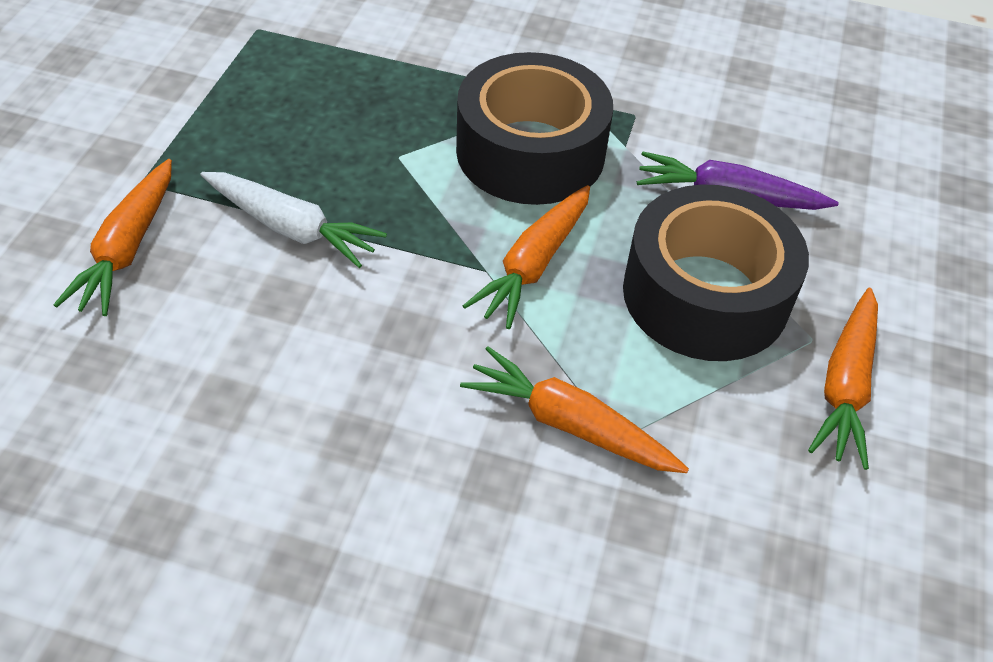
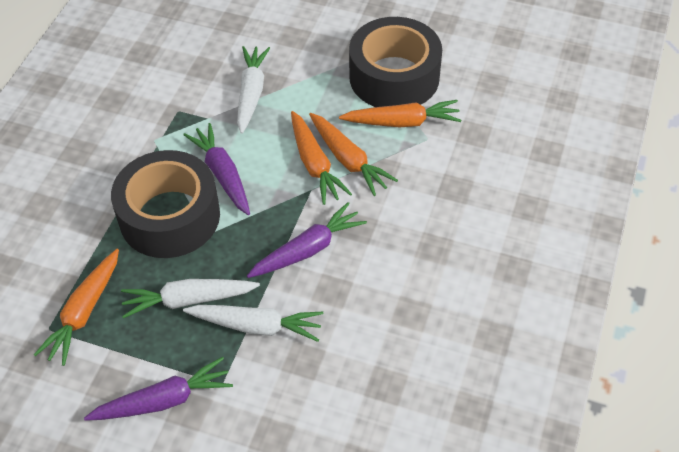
purple carrot: [637,152,839,210] = 1 -> [84,357,233,421] [183,123,250,215] [247,202,367,278] = 3
white carrot: [201,172,387,268] = 1 -> [121,279,260,318] [183,305,323,342] [237,46,270,134] = 3

